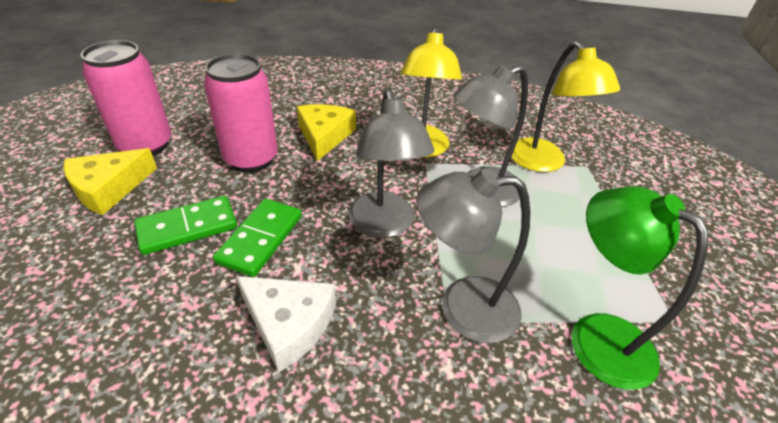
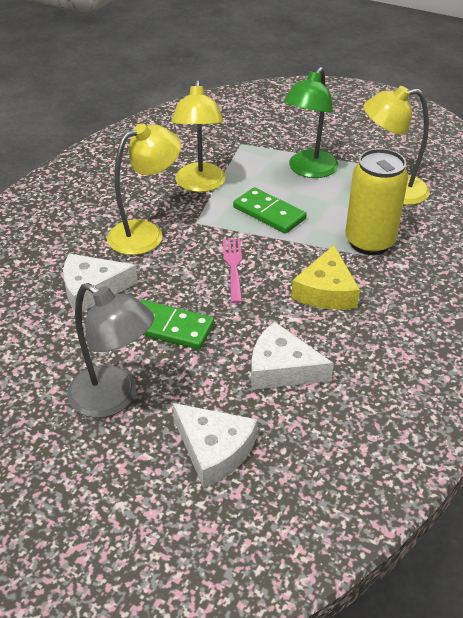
grey lamp: [349,89,434,238] [416,168,530,343] [453,65,528,207] = 3 -> [67,283,154,418] = 1
pink can: [81,40,172,156] [204,54,278,173] = 2 -> none = 0
pink fork: none = 0 -> [223,238,242,303] = 1
white cheese: [236,276,336,372] = 1 -> [63,254,138,312] [173,403,257,488] [251,322,334,390] = 3
yellow can: none = 0 -> [345,149,408,255] = 1
yellow cheese: [63,148,157,215] [297,104,356,161] = 2 -> [291,245,360,309] = 1
yellow lamp: [400,26,462,157] [511,41,620,172] = 2 -> [107,123,181,255] [171,79,226,192] [364,86,430,205] = 3

